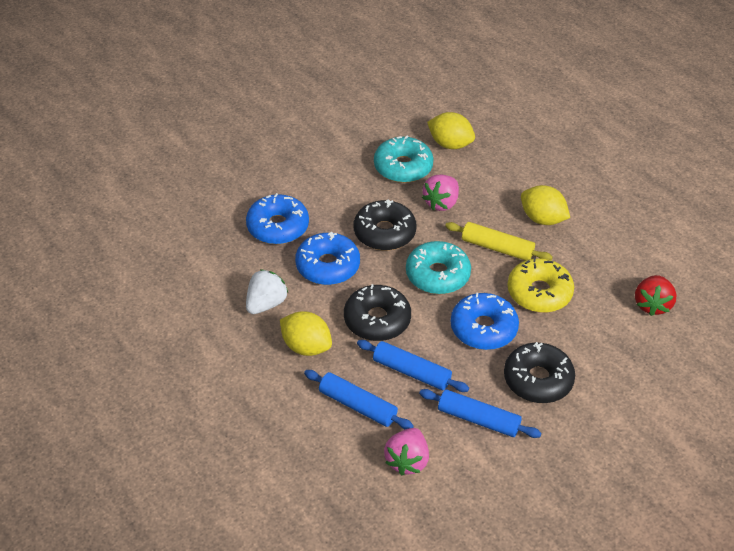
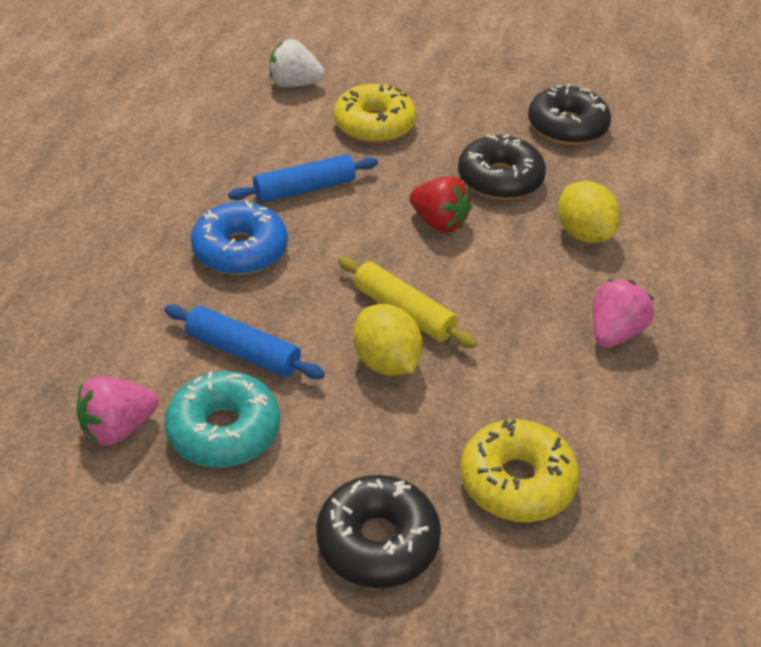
blue donut: [246,193,309,244] [295,232,360,285] [451,293,519,350] = 3 -> [191,200,288,275] = 1
blue rolling pin: [304,370,414,429] [357,340,469,392] [419,389,541,438] = 3 -> [164,305,325,379] [228,154,378,203] = 2
turquoise donut: [374,136,434,183] [406,241,471,294] = 2 -> [165,371,280,468] = 1
yellow donut: [507,258,574,313] = 1 -> [334,84,416,143] [460,419,579,522] = 2
yellow lemon: [280,311,332,356] [427,112,475,149] [521,185,570,225] = 3 -> [353,304,423,376] [558,181,620,243] = 2

